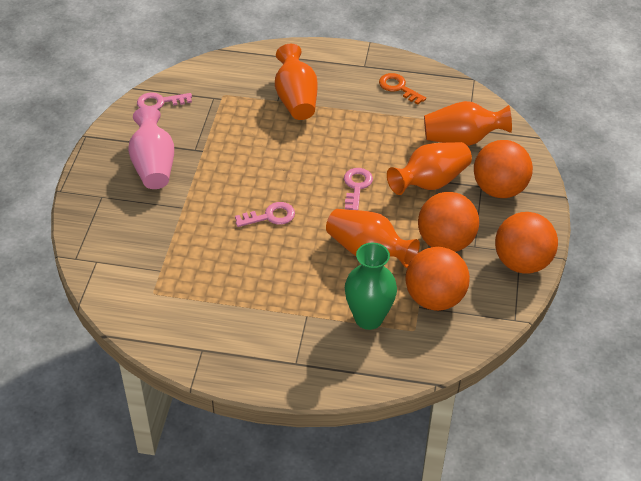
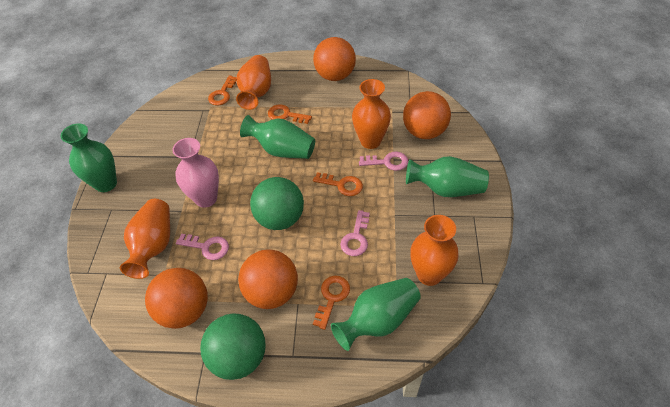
green ball: none = 0 -> [200,313,266,380] [250,177,304,230] = 2
green vase: [345,242,397,330] = 1 -> [61,123,117,192] [240,115,315,159] [331,278,421,351] [406,156,489,197] = 4
orange key: [379,73,426,105] = 1 -> [208,76,237,105] [268,104,312,124] [313,172,363,196] [313,276,350,330] = 4

